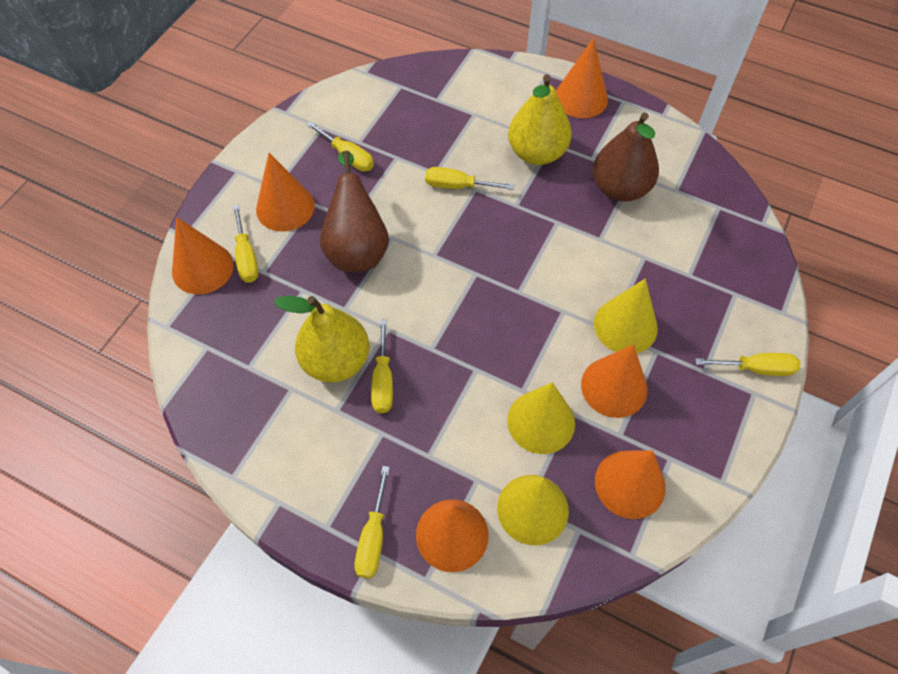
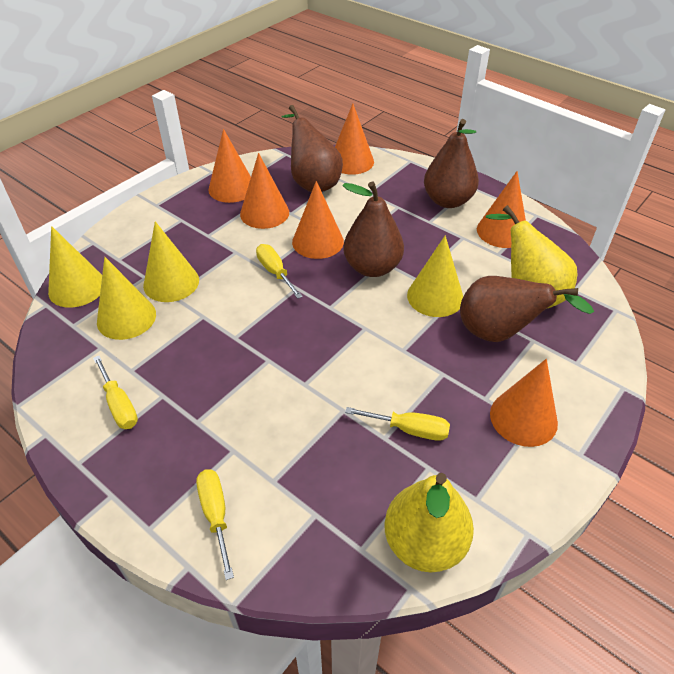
brown pear: [320,151,389,272] [593,112,659,202] = 2 -> [281,105,343,192] [342,181,404,277] [424,119,479,208] [460,276,594,342] = 4
yellow cone: [497,475,569,545] [507,382,575,454] [594,279,658,353] = 3 -> [48,226,102,308] [97,257,156,340] [143,221,199,302] [407,235,463,317] = 4
yellow screwdriver: [233,205,259,283] [306,121,374,171] [354,466,390,578] [371,319,393,413] [425,167,514,190] [695,353,800,376] = 6 -> [93,356,138,429] [196,469,234,580] [256,244,303,299] [345,407,450,441] = 4

